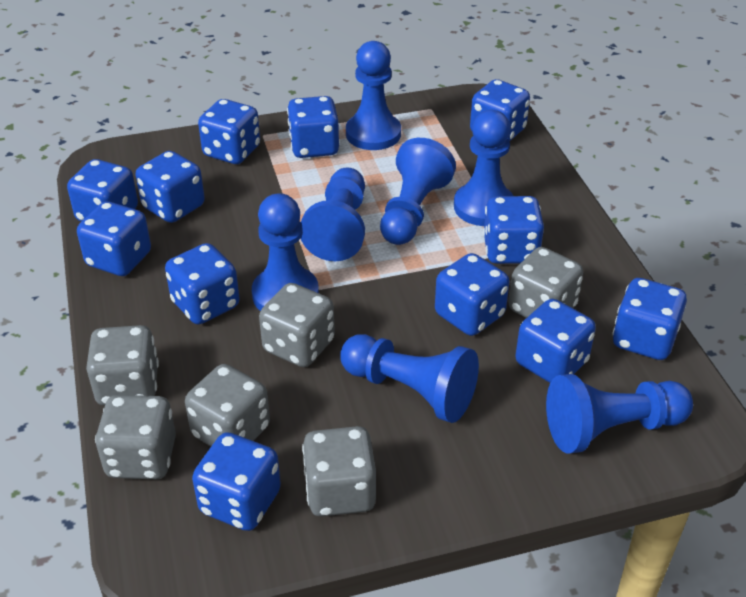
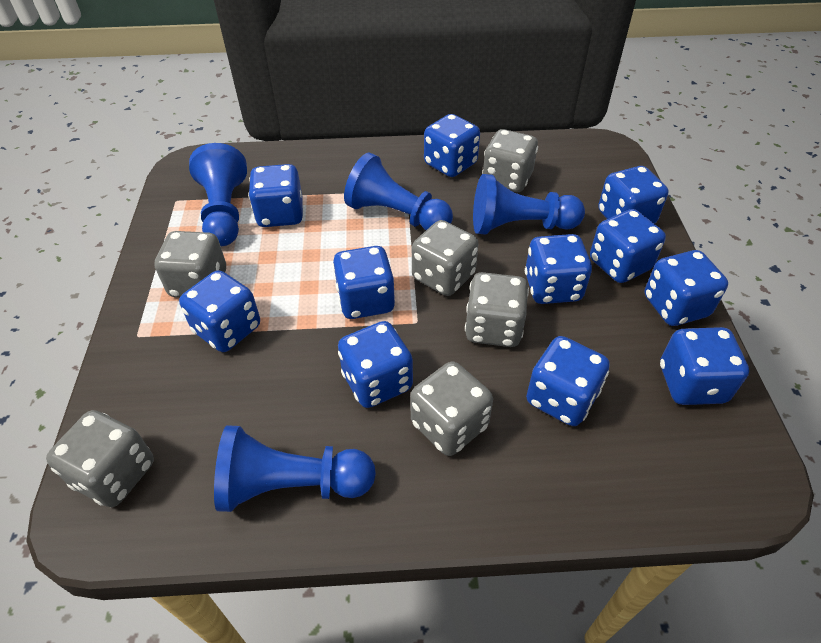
blue dice: [67,159,138,222] [77,201,151,276] [136,151,205,223] [165,243,240,324] [192,432,281,531] [198,99,260,164] [287,96,339,158] [435,253,509,336] [470,79,530,141] [483,196,544,264] [515,299,596,383] [612,278,687,360] = 12 -> [179,270,260,352] [248,164,303,227] [333,246,395,319] [338,321,413,408] [424,114,480,177] [525,234,592,304] [526,336,610,426] [590,209,666,283] [598,166,668,224] [645,250,728,326] [660,327,749,405] = 11
blue pawn: [252,193,319,311] [301,167,365,261] [340,334,479,423] [346,41,401,150] [380,138,456,245] [454,110,513,226] [546,374,693,454] = 7 -> [189,143,247,246] [214,425,376,512] [344,152,453,230] [473,174,585,235] = 4

